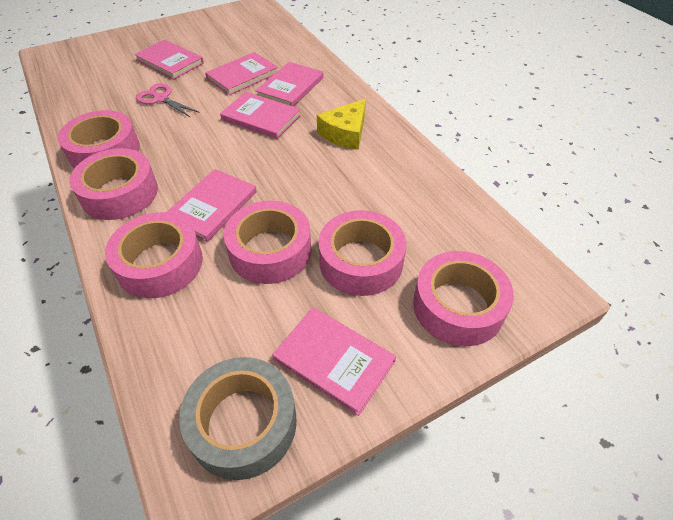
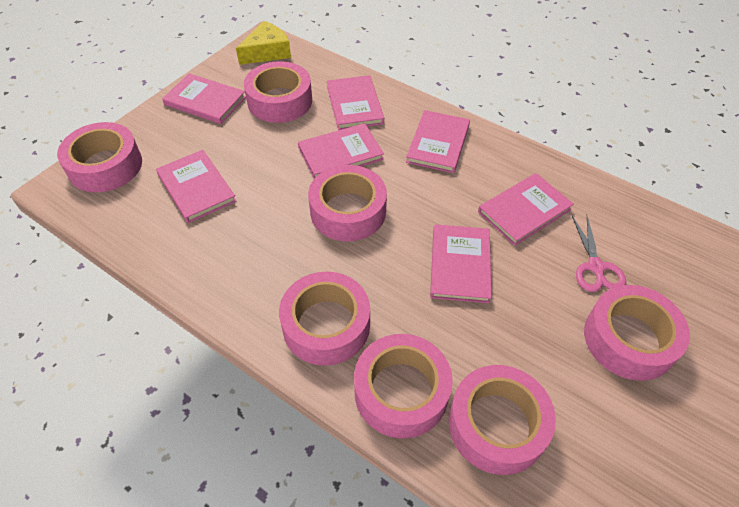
grey tape: [179,357,297,480] = 1 -> none = 0
pink book: [134,40,204,79] [166,169,257,242] [205,52,278,95] [220,92,301,139] [255,62,324,107] [272,307,396,416] = 6 -> [156,150,236,223] [162,73,246,124] [298,123,384,179] [327,75,384,130] [406,110,470,173] [430,224,492,303] [478,173,574,246] = 7
pink tape: [58,110,140,168] [69,148,158,220] [105,212,203,298] [224,201,311,284] [319,210,406,296] [413,251,514,346] = 6 -> [57,122,142,193] [244,61,312,123] [279,272,370,366] [308,165,387,241] [354,334,453,438] [448,365,556,475] [584,285,690,381] = 7

